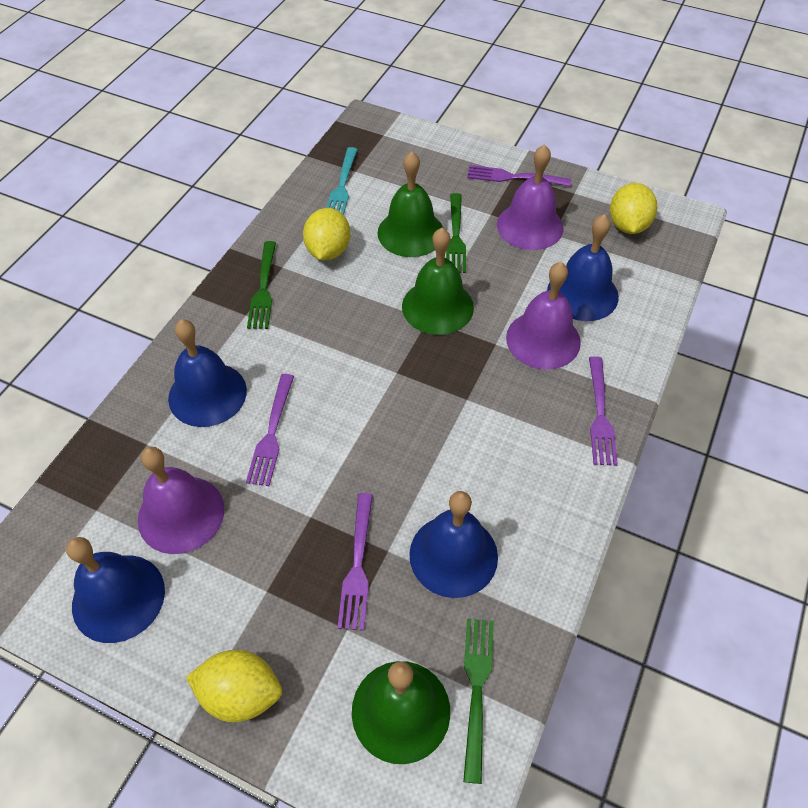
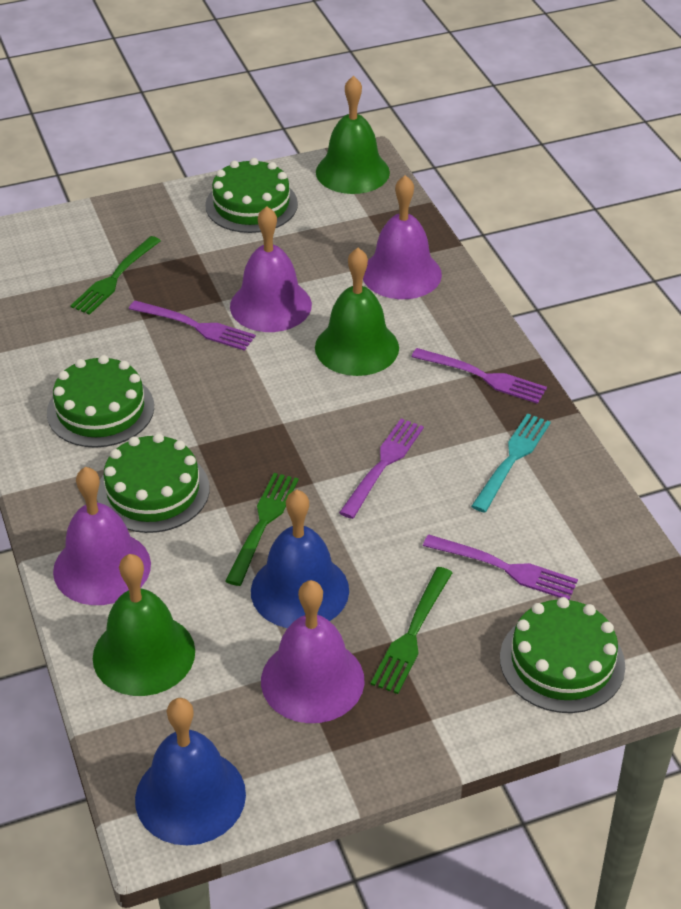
blue bell: [66,537,165,643] [168,319,247,427] [409,491,498,598] [547,214,619,321] = 4 -> [135,698,246,845] [251,490,349,628] = 2
green cake: none = 0 -> [47,355,154,448] [97,433,210,533] [205,158,298,233] [500,597,625,713] = 4
purple bell: [138,447,225,554] [497,144,563,250] [506,262,581,370] = 3 -> [53,467,151,605] [230,206,312,332] [261,580,365,723] [363,175,442,299] = 4
yellow lemon: [186,650,282,722] [303,208,350,260] [610,183,657,234] = 3 -> none = 0

